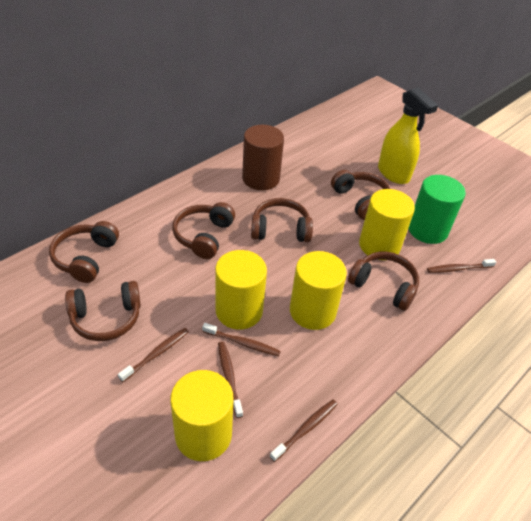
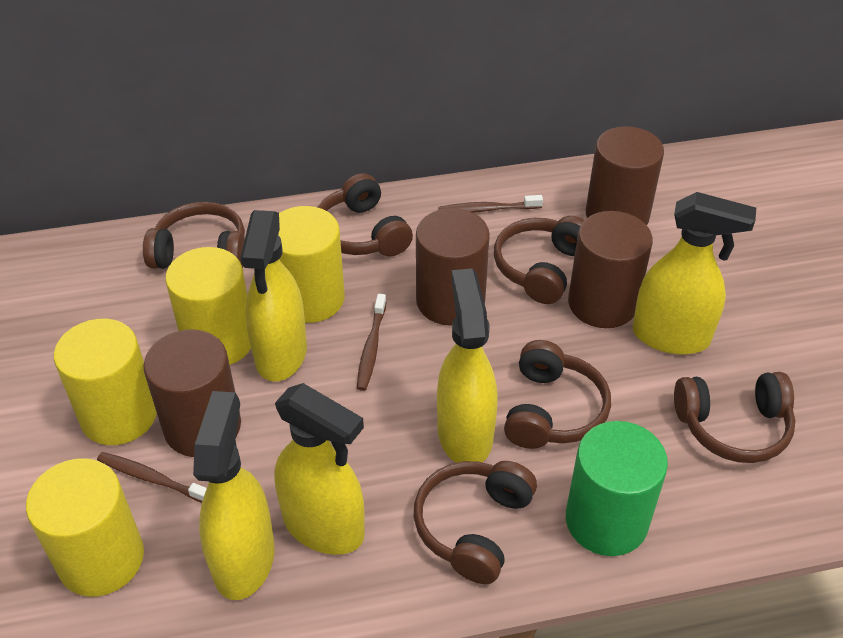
brown cylinder: [242,125,284,190] = 1 -> [144,330,241,457] [416,208,490,326] [568,211,653,328] [586,126,664,225] = 4
brown toothbrush: [118,328,189,382] [202,323,281,356] [218,342,243,418] [270,400,338,462] [427,259,496,273] = 5 -> [97,452,207,503] [357,294,386,391] [438,195,543,213] = 3
yellow spray bottle: [378,87,438,184] = 1 -> [193,391,275,600] [241,210,307,382] [274,383,365,555] [437,268,498,463] [633,192,756,355] = 5

